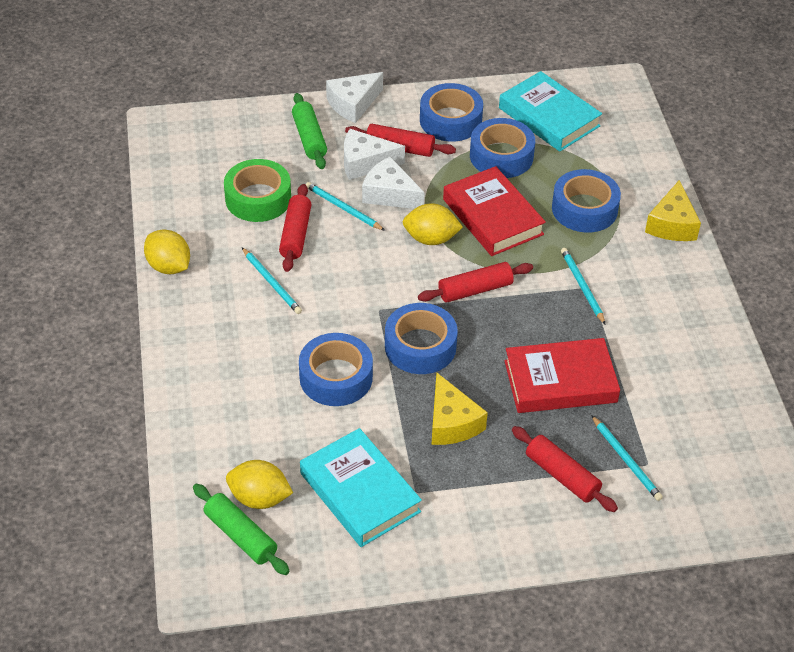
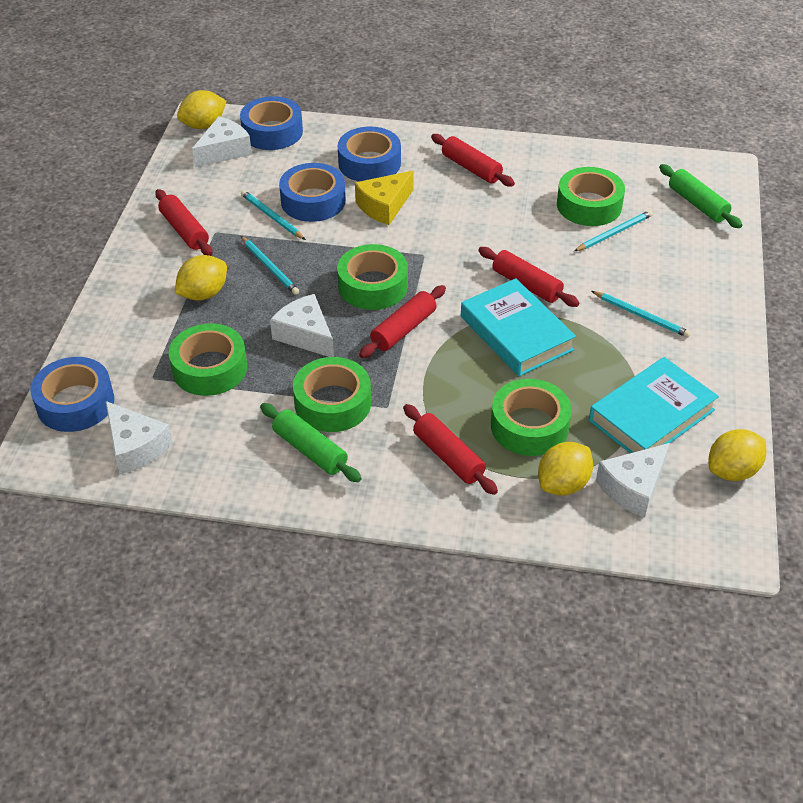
blue tape: [299,333,373,406] [385,303,458,374] [420,83,483,142] [470,118,535,178] [552,169,621,233] = 5 -> [30,357,114,432] [240,96,303,150] [279,163,346,222] [338,127,401,182] = 4
green tape: [224,159,291,222] = 1 -> [169,323,247,396] [293,357,371,432] [337,244,408,310] [491,379,572,456] [557,167,625,226] = 5
red book: [443,166,546,256] [504,338,620,413] = 2 -> none = 0
red rolling pin: [279,184,312,272] [345,124,456,157] [418,262,533,303] [512,426,618,512] = 4 -> [155,189,212,256] [359,285,446,358] [403,404,498,495] [431,134,515,187] [478,247,579,307] = 5
white cheese: [326,72,383,123] [344,129,405,180] [362,156,425,209] = 3 -> [106,401,173,475] [192,116,252,167] [270,294,334,357] [596,443,670,518] = 4
yellow cheese: [431,373,488,445] [645,180,701,241] = 2 -> [355,171,414,225] = 1
yellow lemon: [144,229,190,275] [226,460,293,509] [403,203,463,245] = 3 -> [175,255,227,301] [177,90,227,129] [538,442,593,495] [709,429,766,481] = 4

